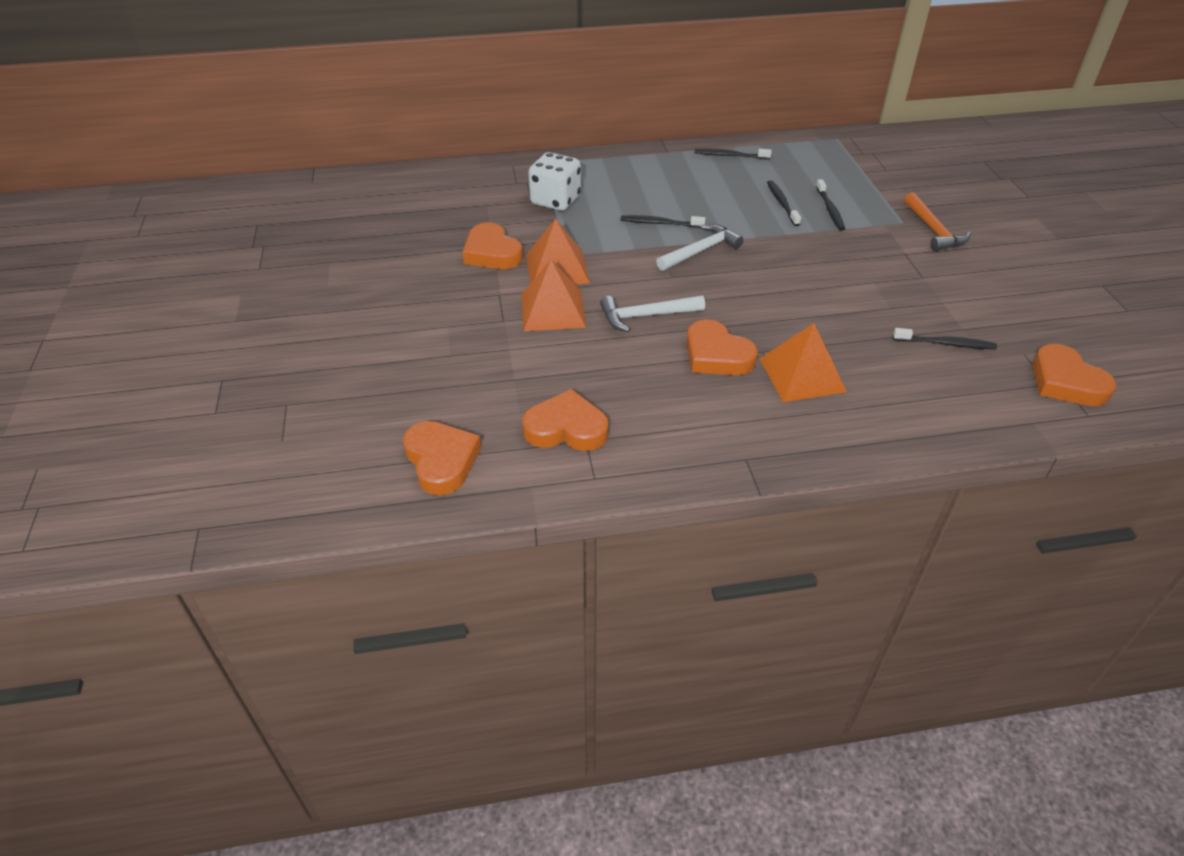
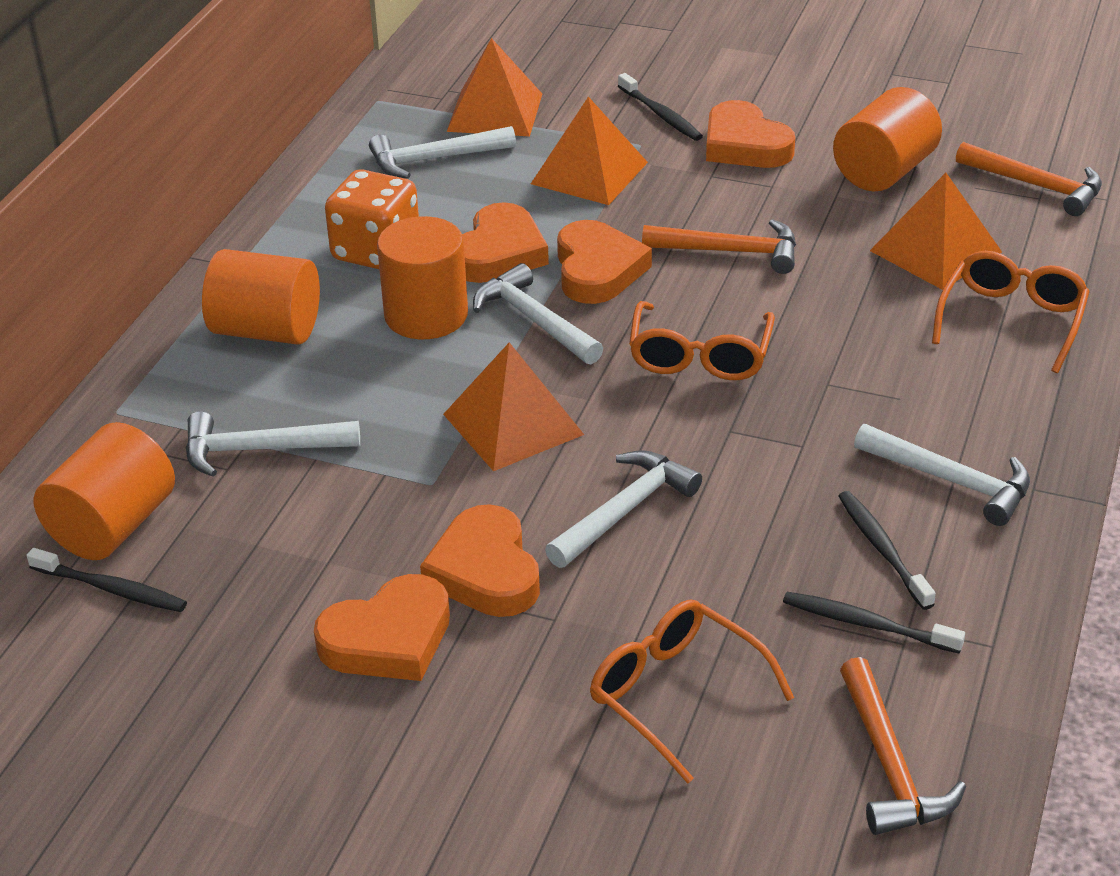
black toothbrush: [620,215,706,228] [694,149,772,159] [767,180,801,226] [816,179,845,231] [893,328,997,349] = 5 -> [27,548,187,612] [618,73,703,141] [783,592,965,653] [838,491,936,610] = 4
orange cylinder: none = 0 -> [33,422,175,560] [202,249,320,345] [377,216,468,339] [833,87,942,192] = 4
orange dice: none = 0 -> [325,169,419,269] = 1
orange glasses: none = 0 -> [590,599,794,783] [629,301,775,380] [932,251,1090,373] = 3
orange hammer: [904,192,971,251] = 1 -> [642,219,796,274] [840,657,966,835] [956,142,1102,216] = 3
orange pyramid: [521,260,586,331] [526,219,590,284] [760,323,847,402] = 3 -> [443,342,584,471] [447,38,542,136] [531,97,648,205] [870,173,1002,290] = 4
white dice: [528,152,581,211] = 1 -> none = 0
white hammer: [600,295,705,332] [656,224,743,271] = 2 -> [186,411,360,477] [369,126,516,179] [473,263,603,364] [545,450,702,568] [854,424,1030,526] = 5

